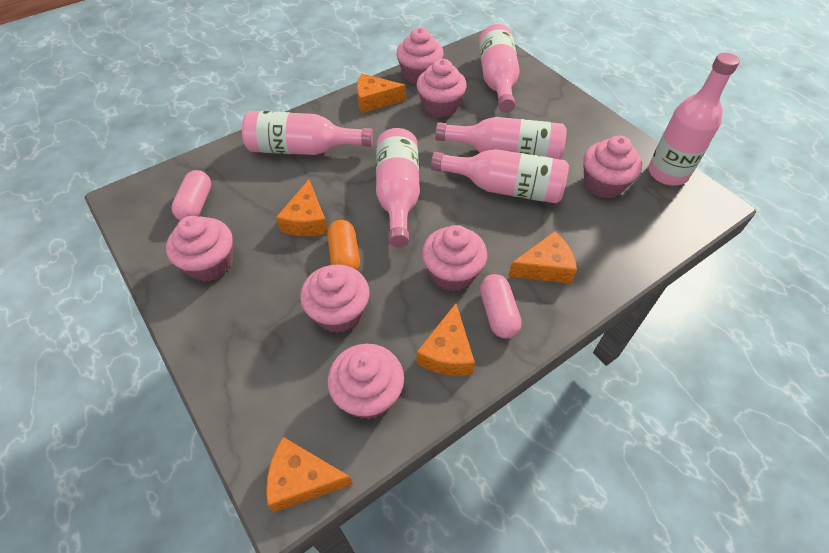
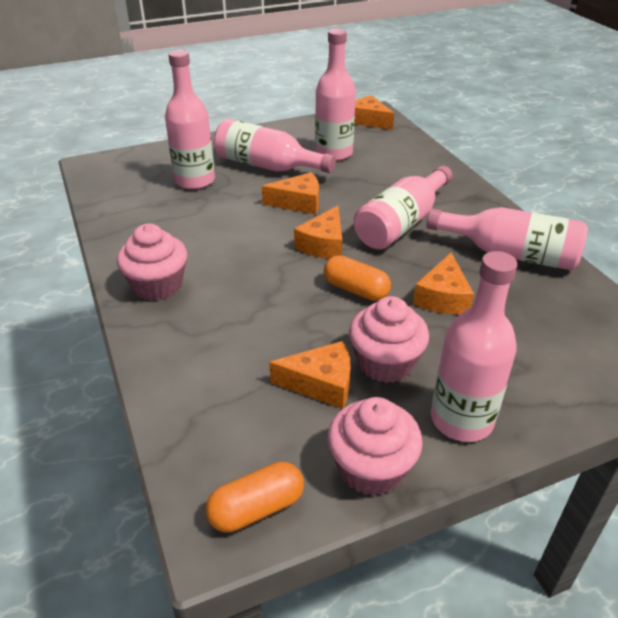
orange capsule: [327,220,360,271] = 1 -> [205,462,304,533] [324,255,391,301] = 2
pink capsule: [171,170,211,220] [480,274,522,339] = 2 -> none = 0
pink cupcake: [166,216,233,282] [300,264,369,333] [327,344,404,419] [396,28,444,84] [417,59,467,118] [422,225,487,291] [583,135,642,198] = 7 -> [117,224,187,301] [328,397,423,496] [349,296,429,383] = 3

